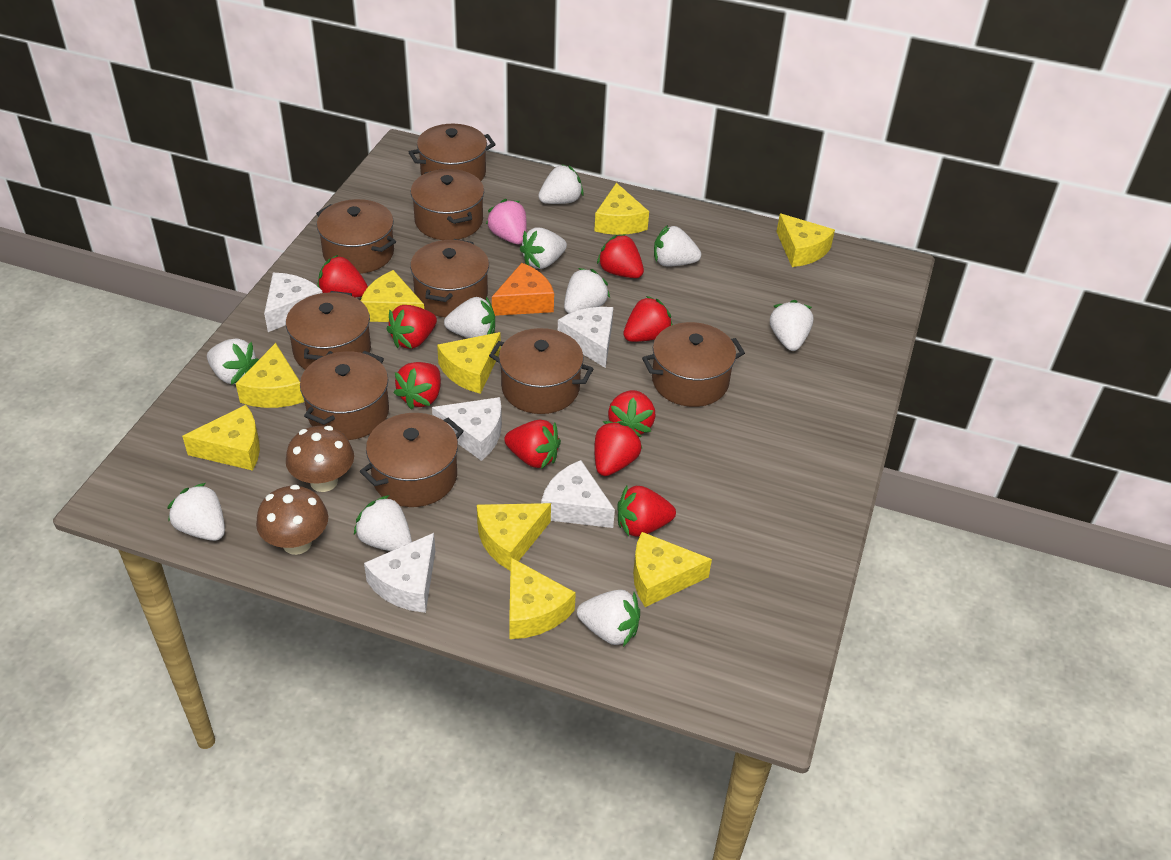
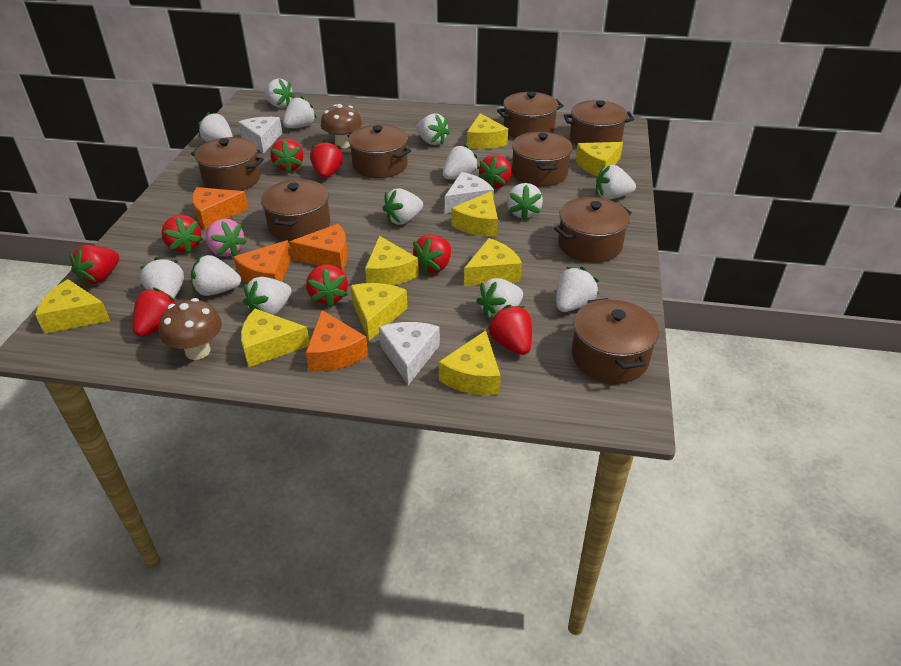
brown pot: [286,291,371,370] [300,351,389,440] [316,199,396,274] [360,413,464,507] [409,124,496,181] [410,239,489,317] [411,169,484,240] [489,328,594,414] [642,322,745,407] = 9 -> [191,137,264,191] [261,179,330,242] [347,124,411,178] [497,92,564,138] [512,132,573,187] [554,197,632,263] [563,100,634,145] [572,298,659,383] = 8
orange cheese: [492,263,554,316] = 1 -> [192,187,248,229] [234,240,291,284] [289,224,348,270] [306,310,368,371] = 4
white cheese: [264,273,322,332] [364,533,435,613] [432,397,502,461] [541,460,615,528] [558,307,613,368] = 5 -> [238,117,282,153] [379,322,440,385] [445,172,494,213] = 3
white strawberry: [167,483,225,541] [207,338,259,385] [354,495,412,551] [444,297,495,338] [520,227,567,269] [538,164,584,204] [564,268,610,313] [577,590,640,647] [654,225,701,266] [770,300,814,351] = 10 -> [140,257,184,298] [191,255,241,296] [198,112,233,142] [243,277,291,315] [263,78,295,108] [283,96,317,128] [382,188,423,225] [416,113,450,145] [443,144,479,179] [476,278,523,319] [507,183,543,220] [556,267,599,312] [596,165,636,199] = 13

